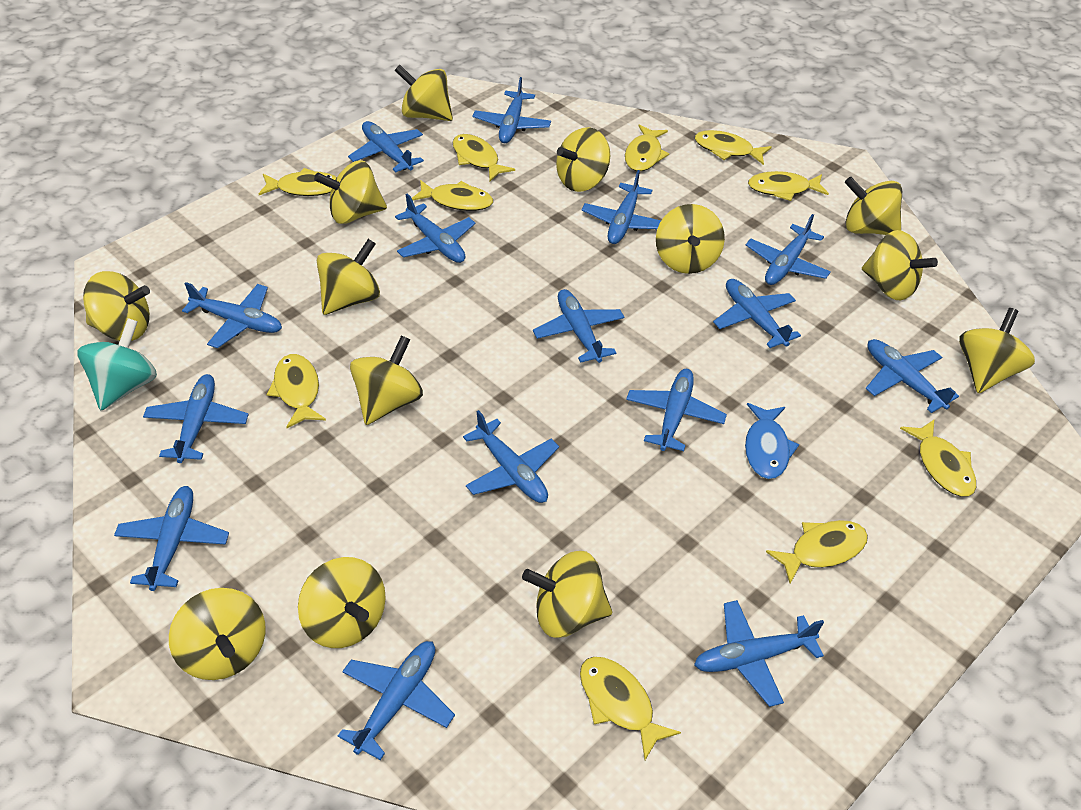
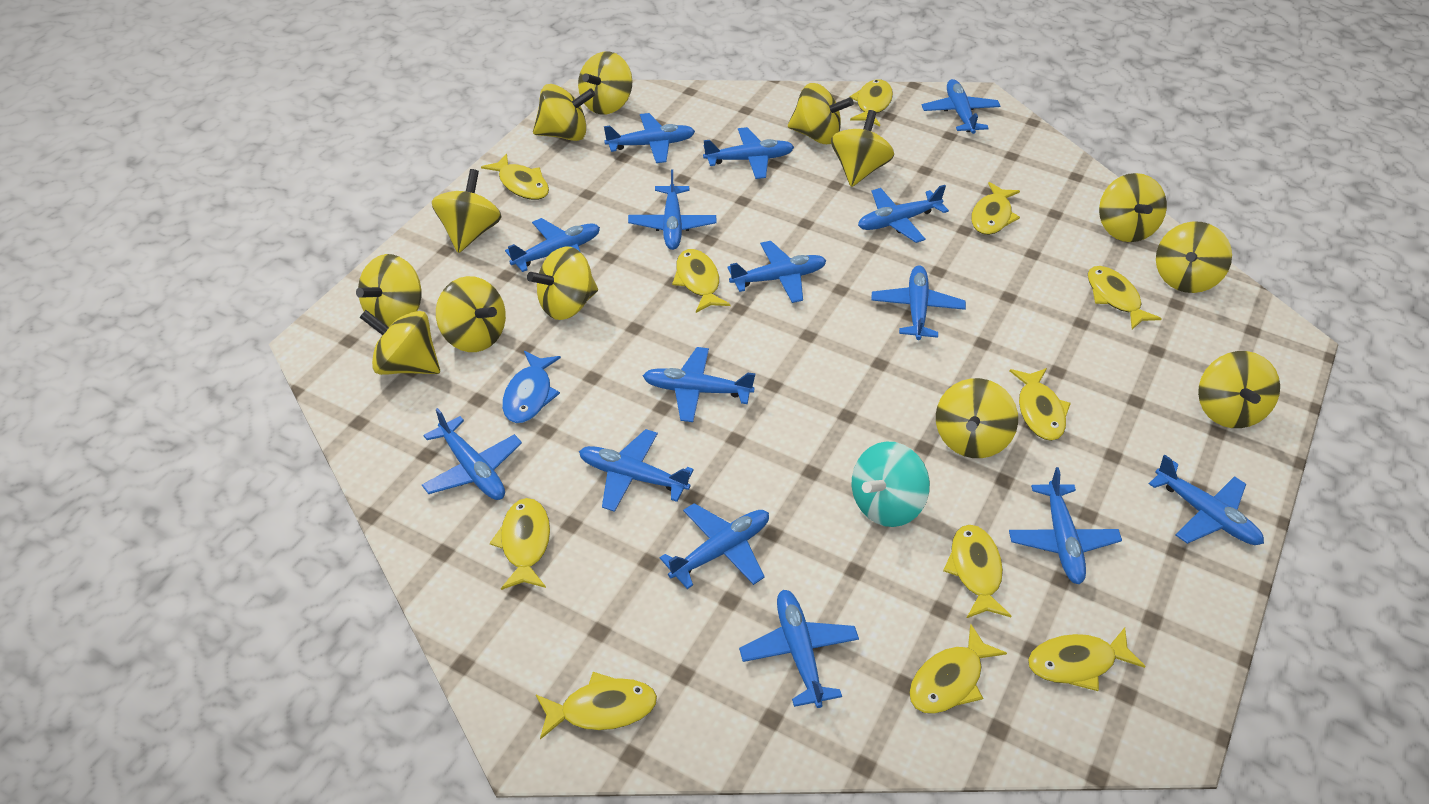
yellow fish: [259,168,337,196] [267,354,326,428] [412,180,493,211] [453,134,515,181] [580,657,681,760] [625,124,669,171] [695,130,772,165] [748,171,829,201] [766,520,868,584] [900,419,976,496] = 10 -> [481,153,549,200] [490,498,550,590] [536,672,657,739] [672,249,730,313] [849,79,893,126] [909,624,1007,714] [943,525,1011,618] [971,182,1020,235] [1009,368,1071,441] [1028,628,1146,691] [1088,266,1162,329] = 11

